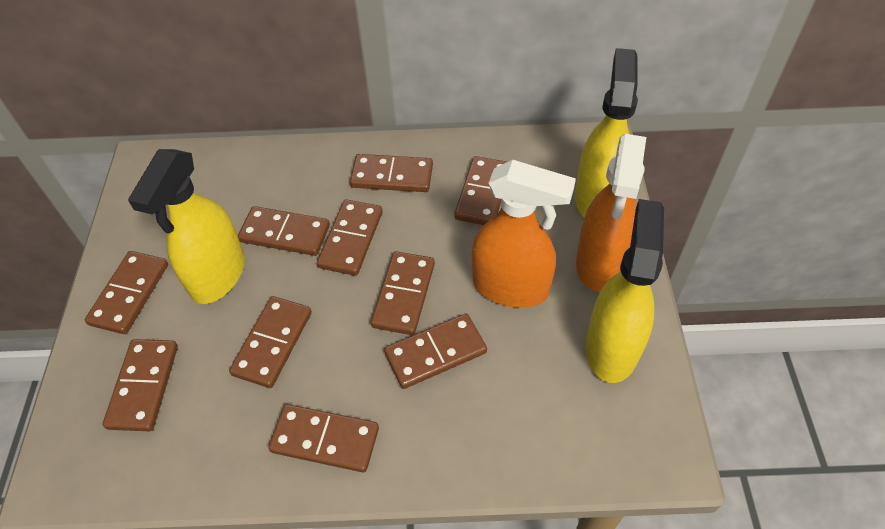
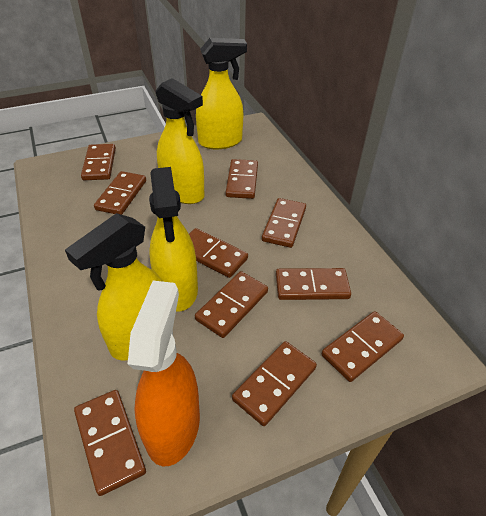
orange spray bottle: [472,160,576,308] [576,134,646,292] = 2 -> [128,281,200,466] = 1
yellow spray bottle: [128,149,245,304] [575,48,638,218] [585,199,664,383] = 3 -> [65,213,163,360] [149,167,198,311] [156,78,204,204] [196,38,247,149] = 4

